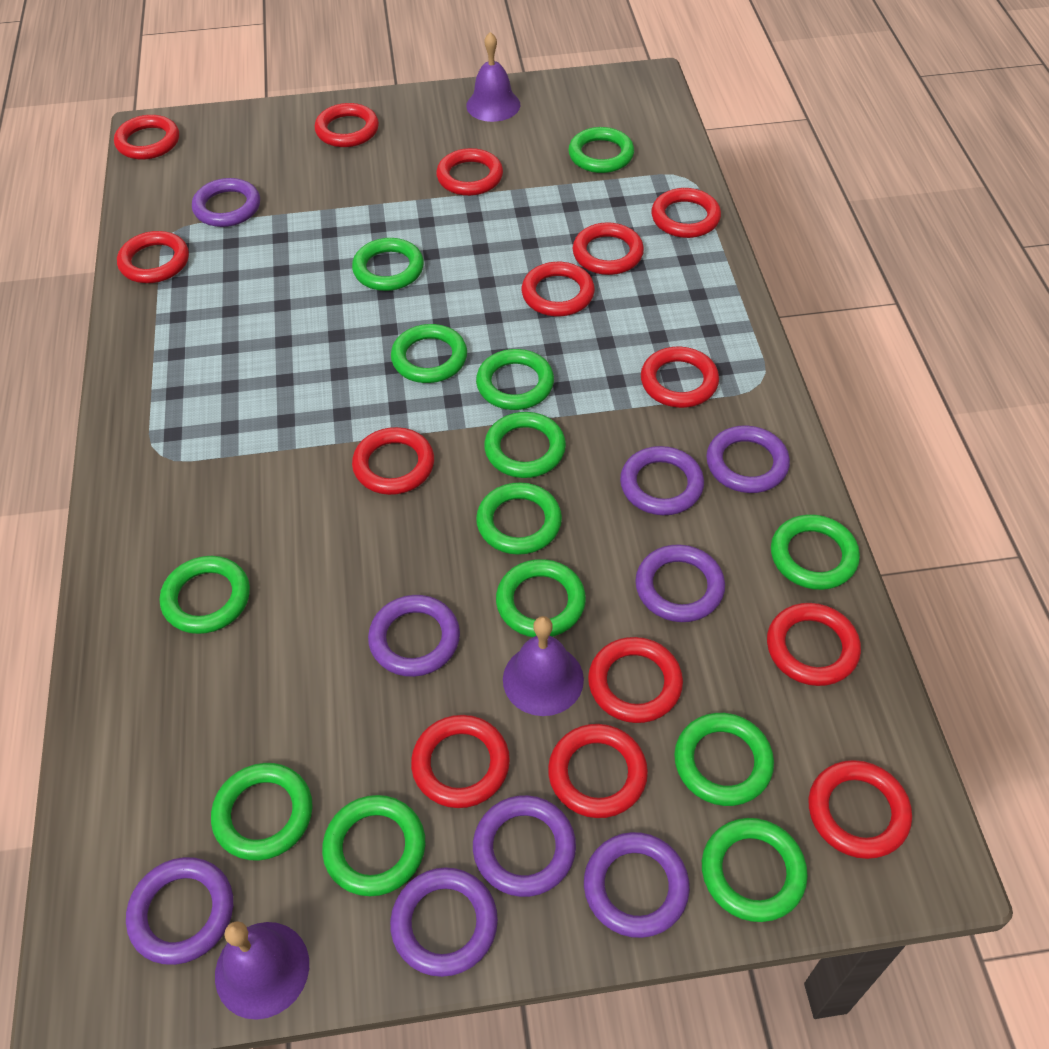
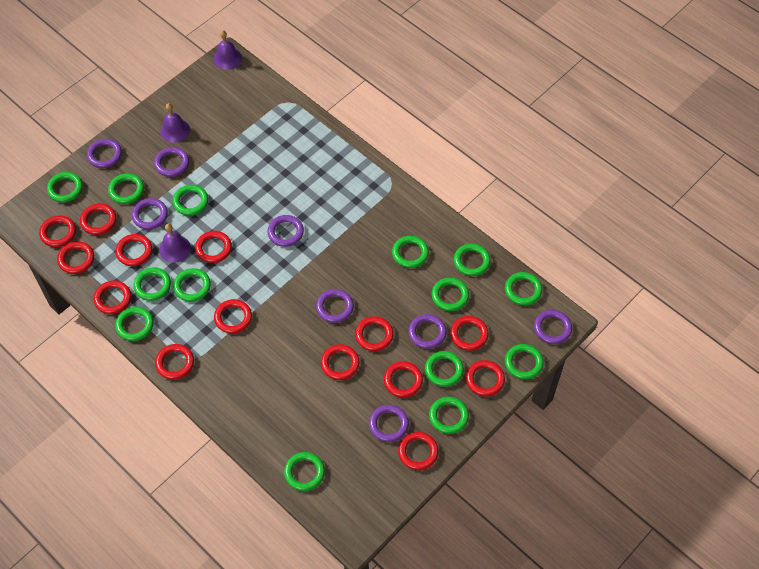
green ring: [160,556,250,634] [211,763,313,861] [322,795,425,896] [352,238,424,291] [391,324,467,383] [476,349,554,410] [476,482,562,555] [484,412,566,478] [496,559,586,637] [568,127,634,173] [674,713,774,806] [702,818,808,922] [771,514,860,590] = 13 -> [47,172,83,203] [108,173,144,204] [115,307,154,341] [133,267,171,301] [172,185,208,216] [173,268,211,302] [284,452,325,491] [392,236,429,268] [425,351,464,387] [429,397,469,434] [432,278,469,311] [454,244,491,276] [505,272,542,306] [505,344,544,380] = 14
purple ring: [126,857,233,965] [192,178,260,227] [368,595,460,677] [390,867,498,977] [473,795,576,897] [584,832,690,938] [620,446,704,515] [635,544,725,622] [706,425,790,493] = 9 -> [87,139,122,168] [132,198,168,230] [154,147,189,177] [267,215,304,247] [316,289,354,323] [369,405,409,442] [408,314,447,349] [534,310,572,344] = 8

